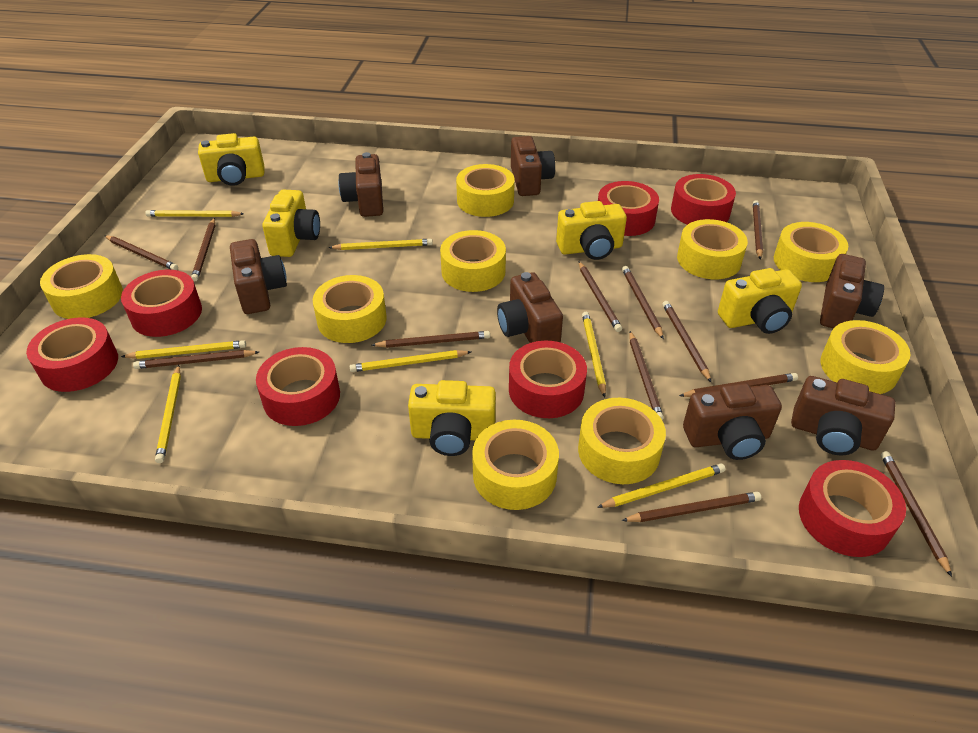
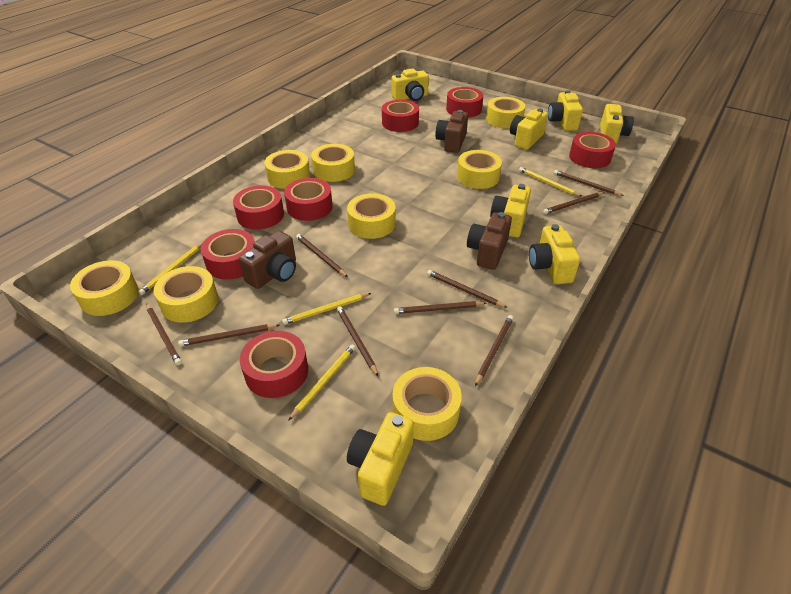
brown camera: [230,239,287,314] [338,152,383,217] [497,272,563,343] [511,136,555,196] [683,383,782,460] [791,376,895,455] [820,254,884,329] = 7 -> [239,231,296,289] [435,110,468,153] [467,212,512,270] = 3
brown pencil: [105,235,178,270] [133,350,259,369] [191,218,215,281] [371,331,490,348] [579,262,622,332] [622,266,664,339] [622,492,761,522] [629,331,664,420] [663,301,711,382] [679,373,798,397] [753,200,763,259] [881,451,952,577] = 12 -> [146,303,182,365] [178,324,279,346] [296,234,348,277] [337,306,379,377] [394,301,486,314] [427,270,508,308] [475,315,514,386] [543,192,604,214] [554,170,624,196] = 9
yellow camera: [198,133,264,186] [262,190,320,257] [408,380,496,456] [556,201,627,260] [718,268,802,334] = 5 -> [347,412,414,506] [392,69,429,101] [490,184,531,237] [510,109,548,150] [529,224,580,284] [548,90,583,131] [600,104,634,144] = 7
yellow pencil: [121,340,246,359] [145,210,244,217] [155,365,181,463] [328,239,433,250] [350,350,471,372] [582,312,606,398] [597,463,726,508] = 7 -> [138,243,202,295] [282,293,371,325] [288,345,356,421] [519,167,582,197] = 4
yellow tape: [40,254,123,319] [313,275,387,343] [440,230,506,292] [456,164,515,217] [472,420,559,510] [578,398,666,484] [677,219,748,280] [774,222,848,282] [821,320,911,394] = 9 -> [70,260,139,316] [154,266,218,323] [264,150,310,189] [311,144,355,182] [347,194,396,239] [392,367,462,441] [457,150,502,189] [486,97,525,129] = 8

